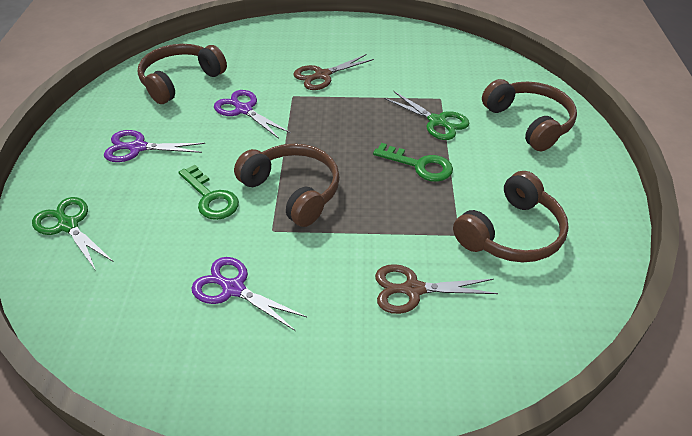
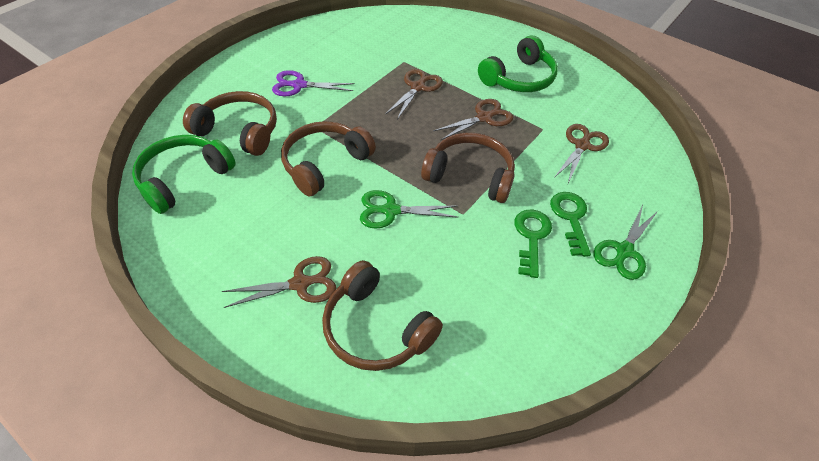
brown scissors: [293,54,374,90] [375,264,498,314] = 2 -> [222,256,336,308] [385,69,443,120] [433,99,514,140] [554,124,609,183] = 4
green headphones: none = 0 -> [132,135,236,214] [478,35,558,92] = 2
purple scissors: [104,130,205,162] [192,257,307,331] [214,90,291,139] = 3 -> [272,70,355,96] = 1

